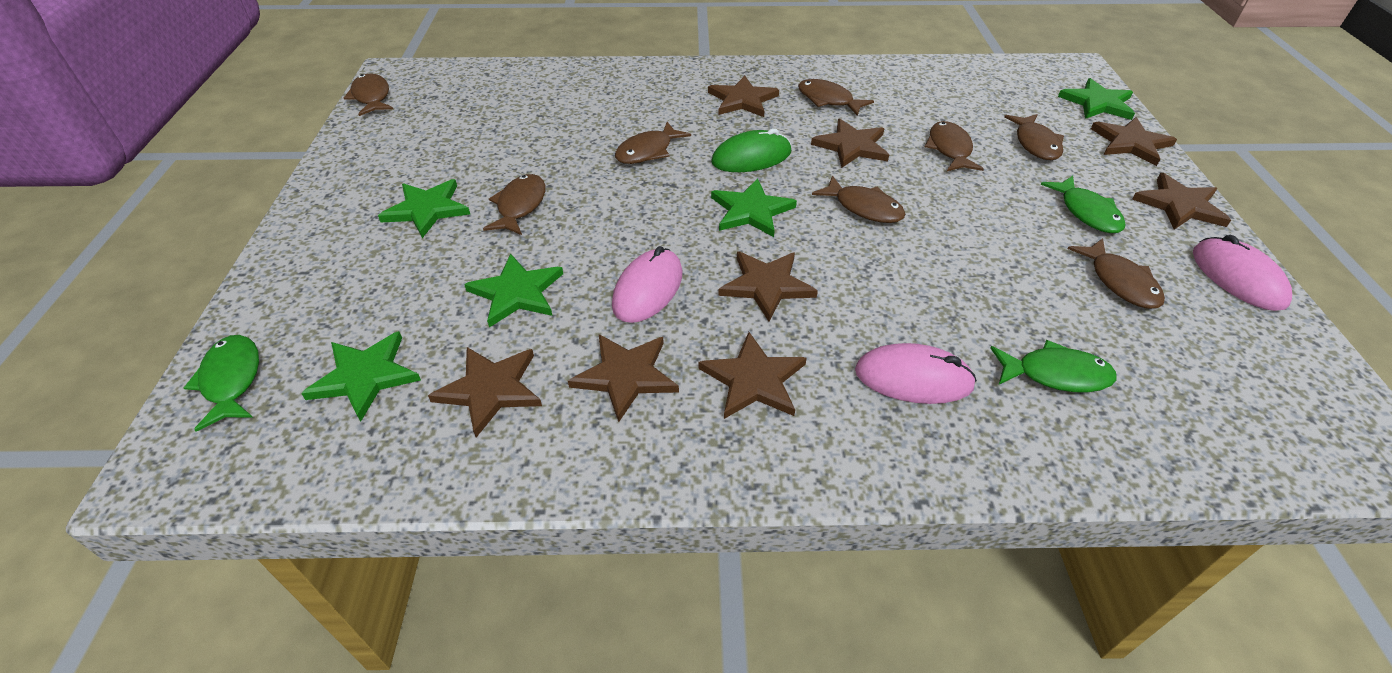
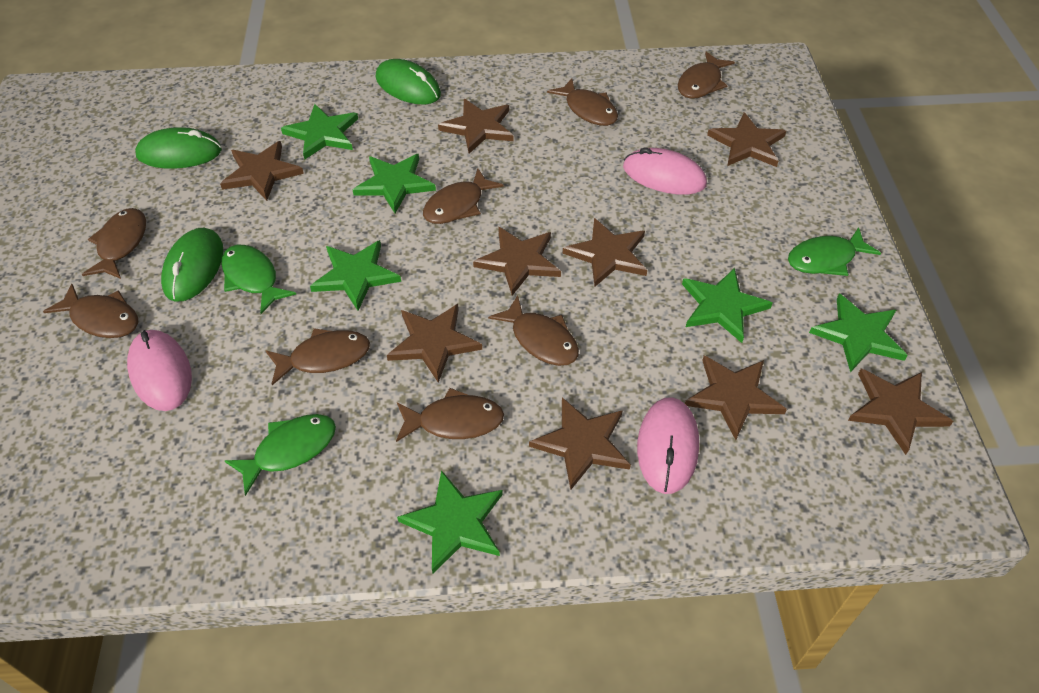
brown star: [428,347,542,437] [568,334,679,422] [698,332,807,419] [708,75,779,117] [718,251,818,322] [811,119,889,168] [1091,117,1177,166] [1132,173,1231,230] = 8 -> [220,141,304,201] [387,304,482,383] [438,99,514,154] [473,226,561,296] [529,397,631,490] [563,218,647,287] [685,355,787,440] [707,112,786,167] [848,369,953,455] = 9
green mouse: [711,128,791,172] = 1 -> [135,127,222,169] [161,228,223,302] [376,59,441,104] = 3
green star: [301,331,421,422] [378,179,470,238] [464,254,563,328] [711,178,797,237] [1058,78,1135,120] = 5 -> [281,104,358,160] [310,240,401,311] [353,154,436,213] [397,470,503,573] [682,268,773,343] [809,294,908,372] = 6

